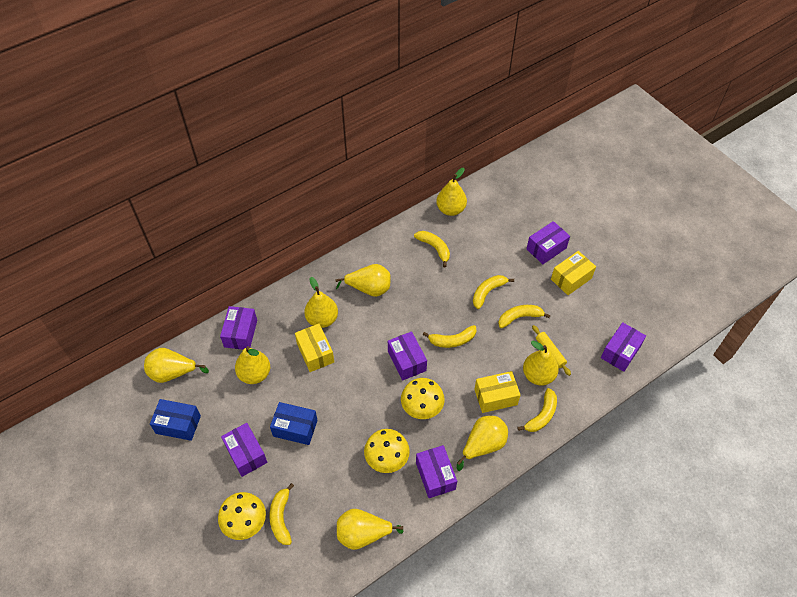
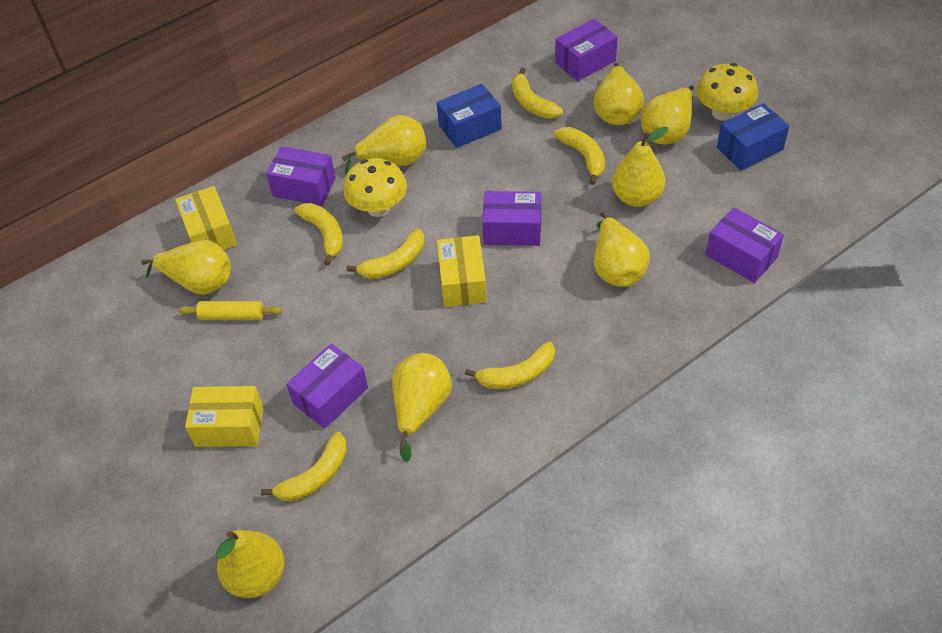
purple box: [220,306,257,349] [221,423,267,477] [388,331,427,380] [416,445,457,498] [527,221,570,264] [601,322,646,372] = 6 -> [266,146,336,206] [286,344,368,429] [482,191,541,246] [555,19,618,81] [705,207,784,283] = 5
yellow mushroom: [218,492,266,540] [364,429,410,473] [401,378,445,419] = 3 -> [343,158,407,217] [696,63,758,121] = 2

